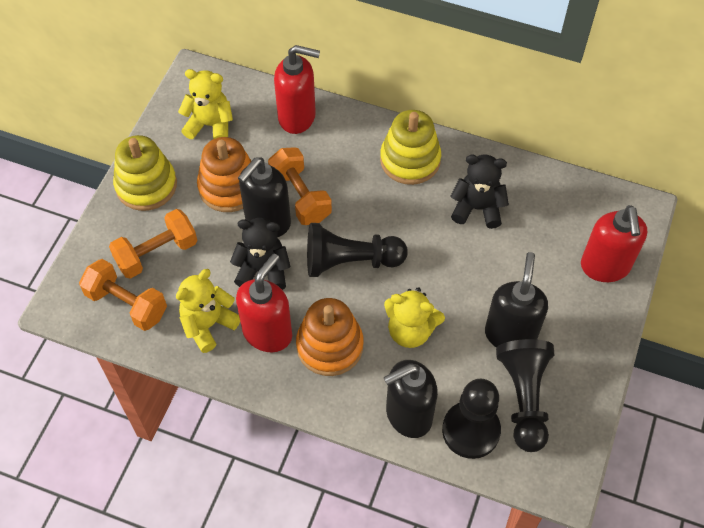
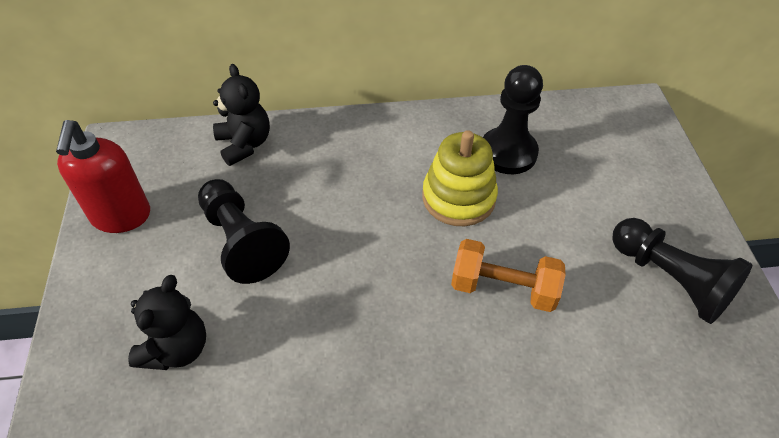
black soap dispenser: [238,157,291,237] [384,360,438,438] [485,252,548,348] = 3 -> none = 0
orange dumbbell: [79,259,167,331] [109,209,197,279] [268,147,332,225] = 3 -> [451,239,566,312] = 1
orange stacking toy: [197,137,251,212] [296,298,364,376] = 2 -> none = 0
red soap dispenser: [236,254,292,352] [274,45,320,134] [581,205,647,282] = 3 -> [56,120,150,233] = 1
yellow stacking toy: [113,135,177,211] [380,110,441,185] = 2 -> [422,130,498,226] = 1
yellow teddy bear: [176,269,240,353] [178,69,233,139] [384,287,445,348] = 3 -> none = 0

